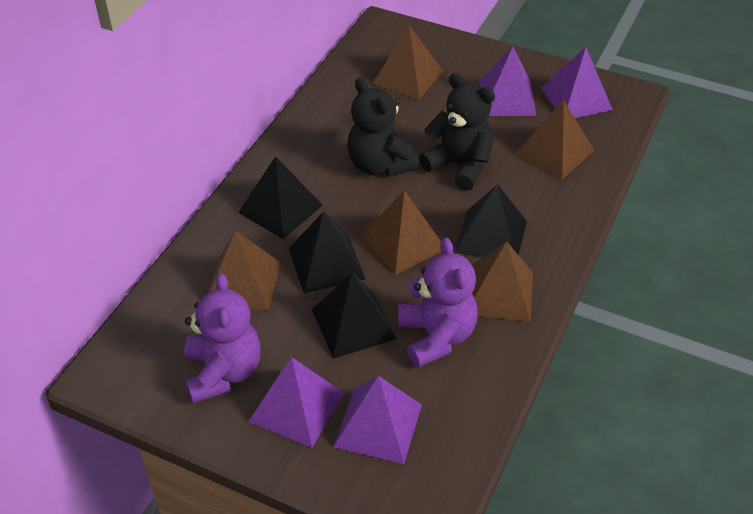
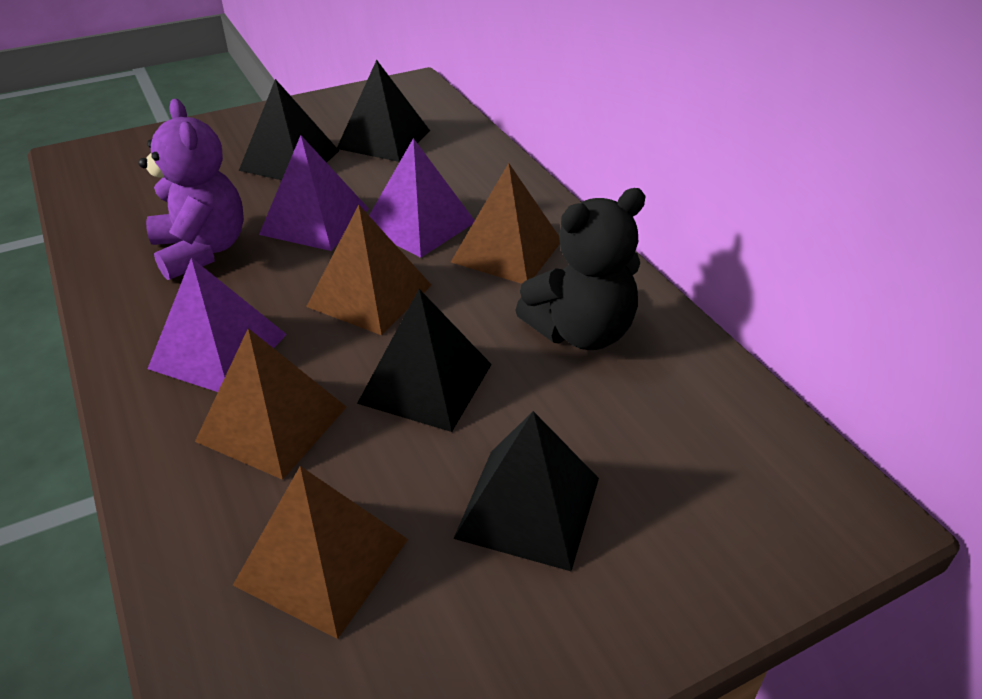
black teddy bear: [347,77,420,176] [419,73,495,191] = 2 -> [515,188,645,350] = 1
brown pyramid: [208,231,281,311] [360,190,441,275] [373,25,443,100] [472,241,533,322] [515,100,594,180] = 5 -> [195,328,347,480] [233,466,408,639] [306,205,431,335] [451,163,560,284] = 4
purple pyramid: [249,357,344,448] [334,376,422,464] [478,47,536,116] [541,47,613,118] = 4 -> [147,258,287,392] [259,135,369,251] [369,138,475,258] = 3
purple teddy bear: [184,273,261,404] [398,237,478,368] = 2 -> [138,99,244,280] = 1

